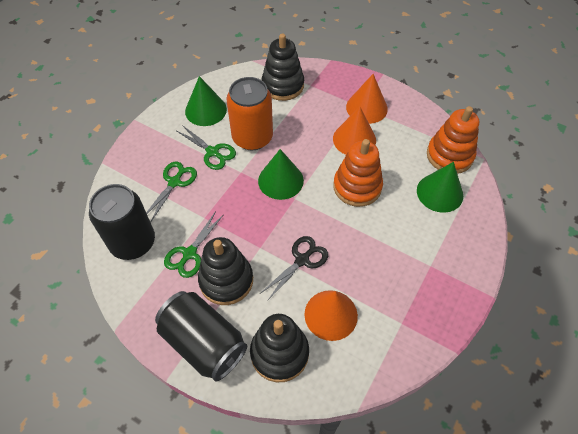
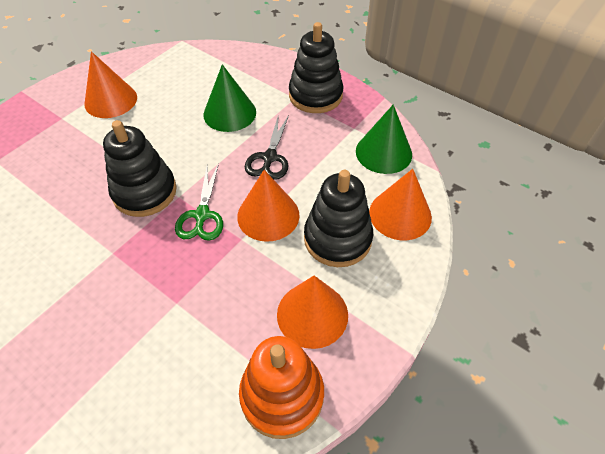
black can: [89,184,155,260] [155,291,247,382] = 2 -> none = 0
green cone: [185,76,227,126] [258,149,304,200] [417,162,463,213] = 3 -> [203,64,256,132] [356,104,412,174] = 2
green scissors: [146,162,197,221] [164,211,224,278] [177,125,236,170] = 3 -> [175,163,223,241] = 1
orange can: [226,77,273,150] = 1 -> none = 0
orange cone: [304,290,358,341] [333,107,376,155] [346,74,388,124] = 3 -> [84,51,137,118] [237,170,300,242] [277,276,348,349] [369,169,432,240] = 4
orange stacking toy: [333,139,383,207] [427,106,479,174] = 2 -> [239,336,324,439] = 1

